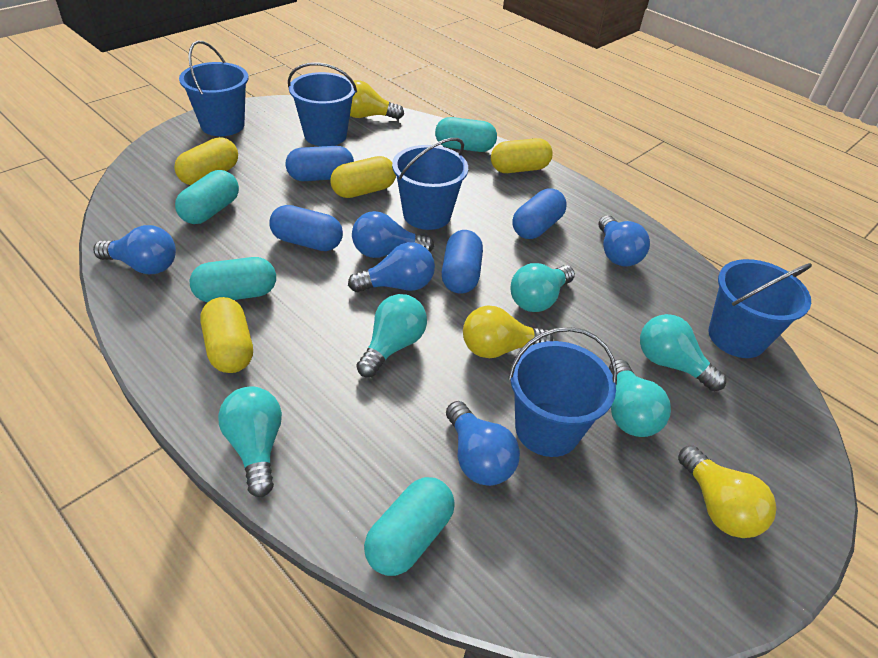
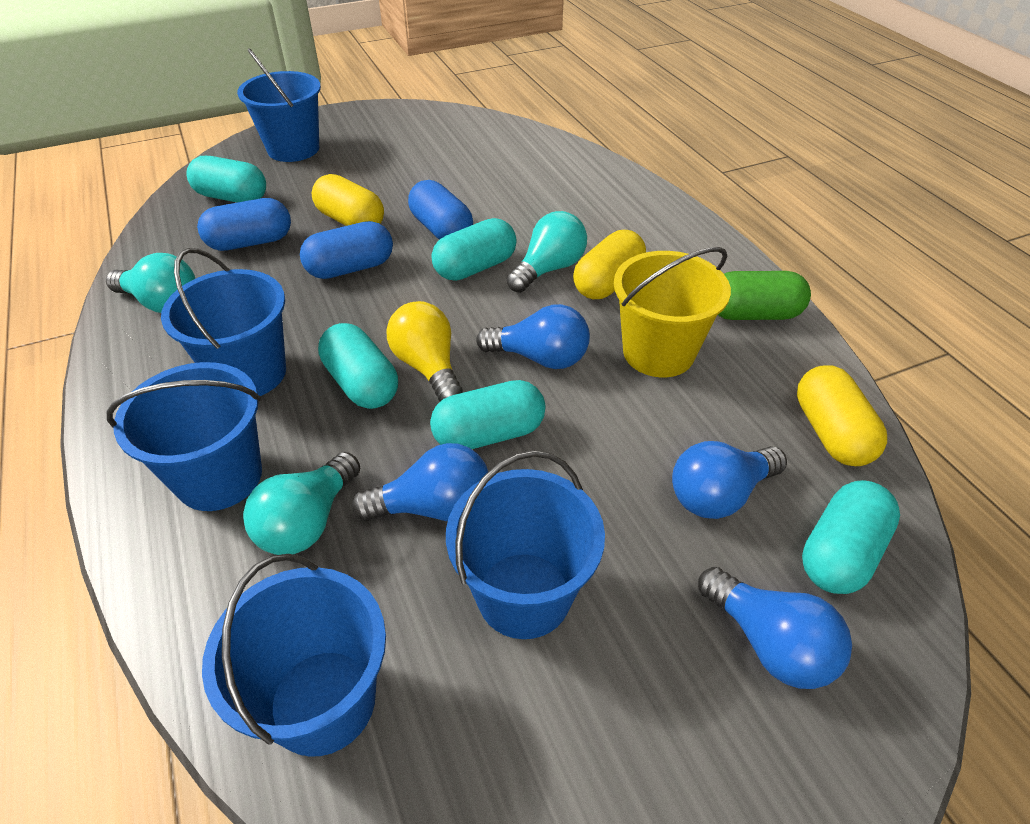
blue capsule: [269,205,343,251] [286,146,354,181] [442,230,483,294] [512,188,567,239] = 4 -> [197,198,291,251] [300,221,393,279] [408,180,473,239] = 3
blue light bulb: [93,225,176,274] [348,242,435,292] [352,211,434,258] [446,401,520,486] [599,215,650,267] = 5 -> [352,443,488,521] [476,304,590,369] [672,441,787,519] [698,567,852,689] = 4
green capsule: none = 0 -> [718,271,811,320] = 1
turquoise capsule: [175,170,239,224] [190,257,276,303] [364,477,455,576] [435,117,497,152] = 4 -> [186,156,266,202] [318,323,398,409] [430,380,546,449] [432,218,517,281] [802,480,900,594] = 5
turquoise light bulb: [218,387,282,497] [356,294,427,377] [511,263,575,312] [609,359,671,437] [640,314,726,391] = 5 -> [106,253,195,313] [243,452,360,555] [507,211,587,293] = 3
yellow bucket: none = 0 -> [614,247,731,377] = 1
yellow capsule: [174,137,238,185] [200,297,253,373] [330,156,396,198] [491,138,553,173] = 4 -> [312,174,384,226] [573,230,646,299] [797,365,887,466] = 3
yellow light bulb: [350,80,404,119] [463,306,553,358] [678,445,776,538] = 3 -> [386,301,463,402] = 1

